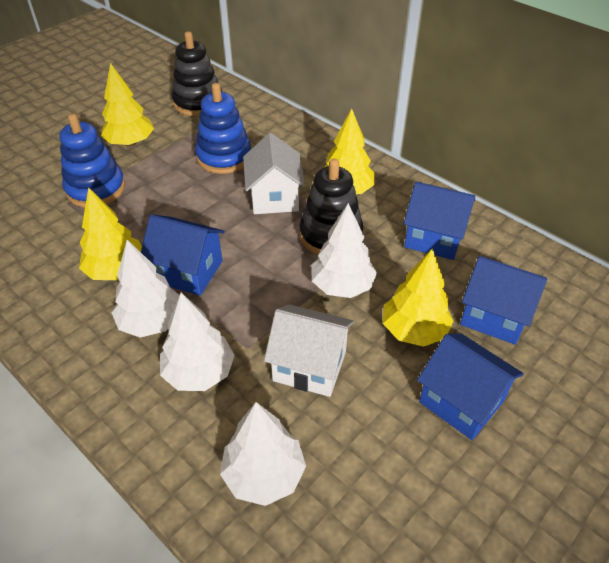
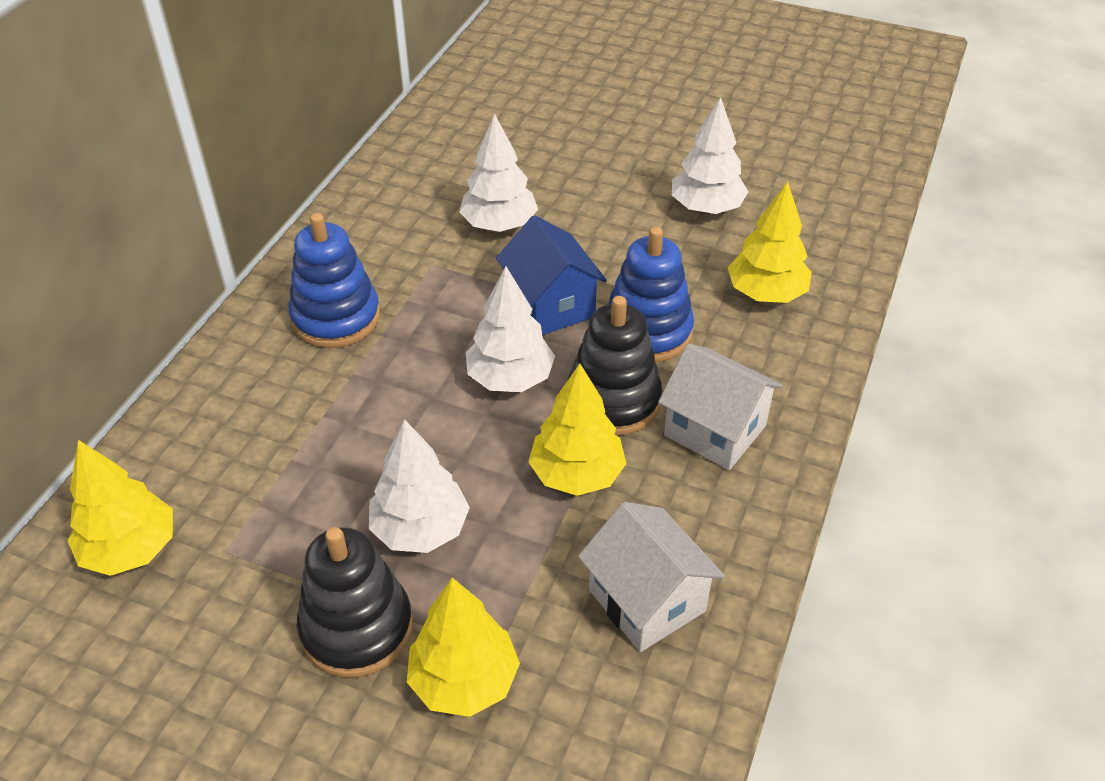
blue house: [141,214,225,296] [404,182,475,260] [417,333,524,440] [460,256,547,345] = 4 -> [496,215,607,335] = 1

